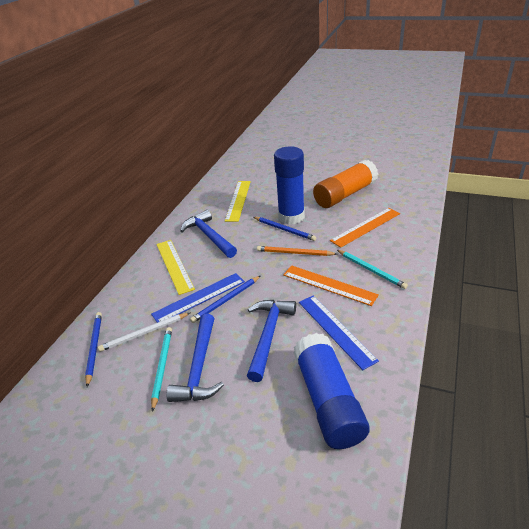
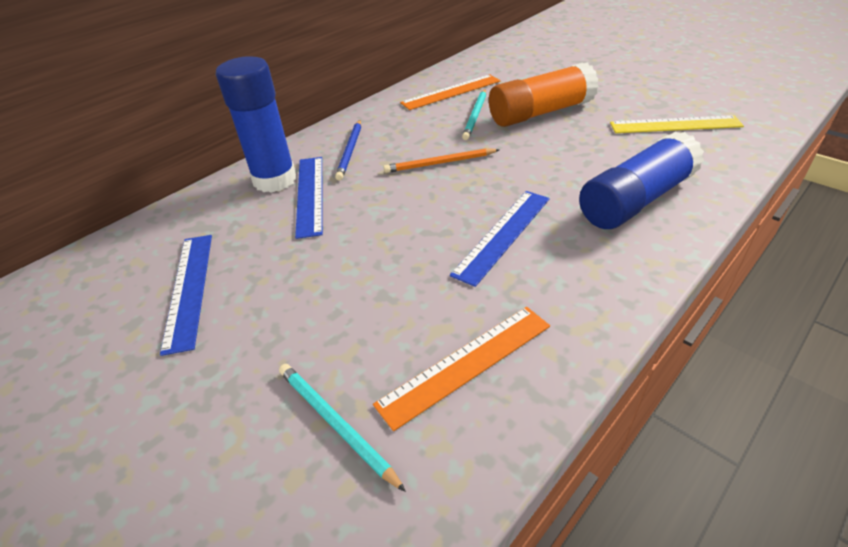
blue hammer: [166,314,224,402] [181,210,237,258] [247,300,296,382] = 3 -> none = 0
blue pencil: [85,312,102,387] [190,276,260,323] [254,217,316,241] = 3 -> [335,120,361,181] = 1
blue ruler: [151,273,245,323] [299,295,379,370] = 2 -> [160,235,212,356] [295,157,323,239] [450,191,550,287] = 3
white pencil: [98,313,190,352] = 1 -> none = 0
yellow ruler: [156,240,195,295] [225,181,251,222] = 2 -> [610,115,744,133] = 1

